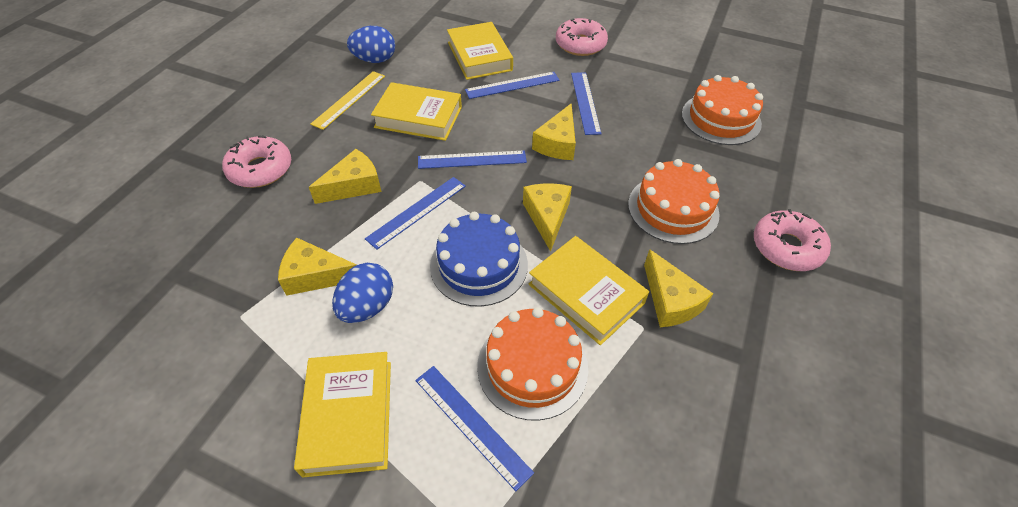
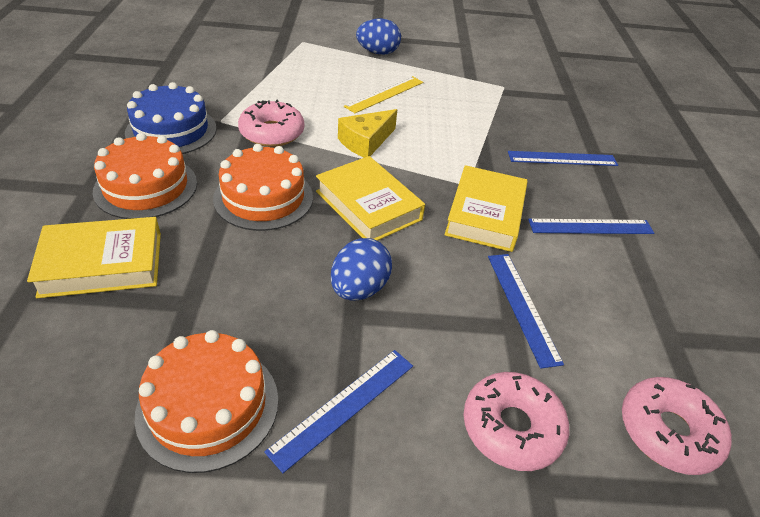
blue ruler: [365,177,466,250] [415,366,534,491] [418,150,527,169] [465,72,560,99] [571,72,602,135] = 5 -> [264,350,413,473] [488,254,564,369] [508,151,618,166] [528,219,654,234] = 4
yellow book: [294,352,391,477] [371,82,462,141] [447,22,513,80] [528,236,649,345] = 4 -> [27,217,161,298] [316,156,425,241] [445,165,528,252] = 3
yellow cheese: [278,238,357,296] [309,149,381,204] [523,183,572,252] [532,103,576,160] [644,249,713,327] = 5 -> [338,109,397,158] = 1

